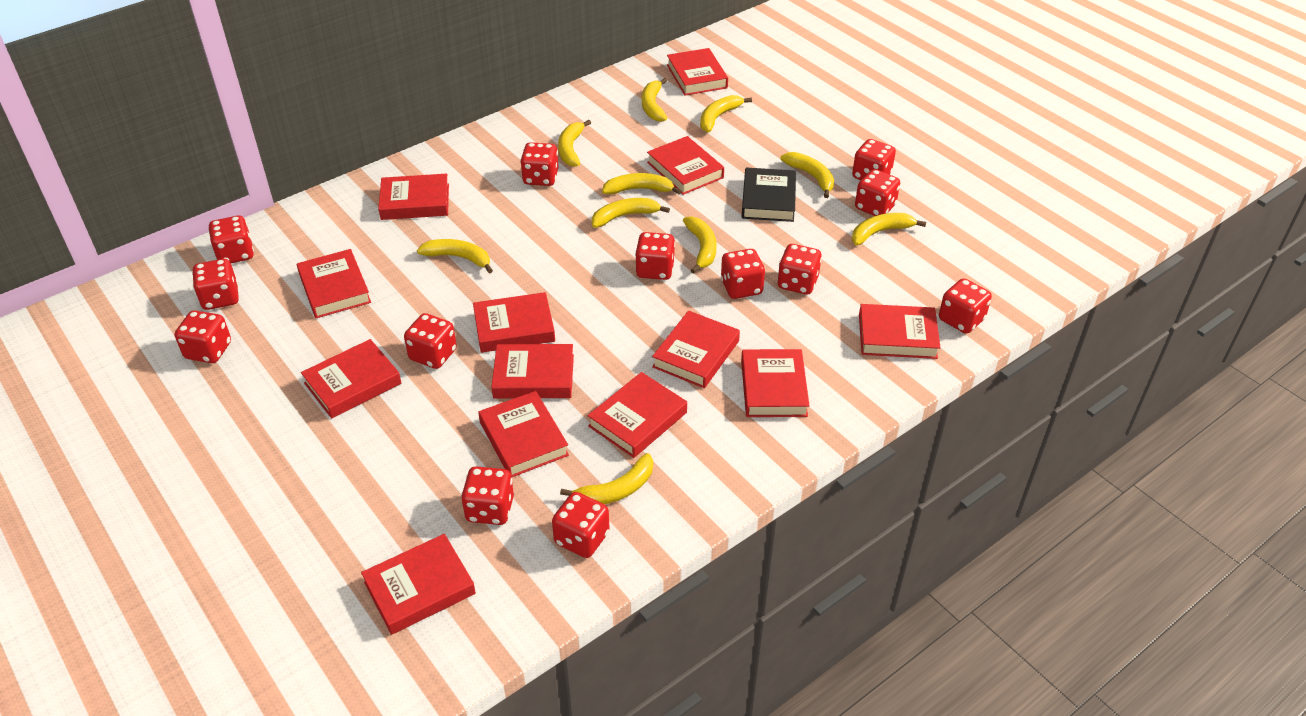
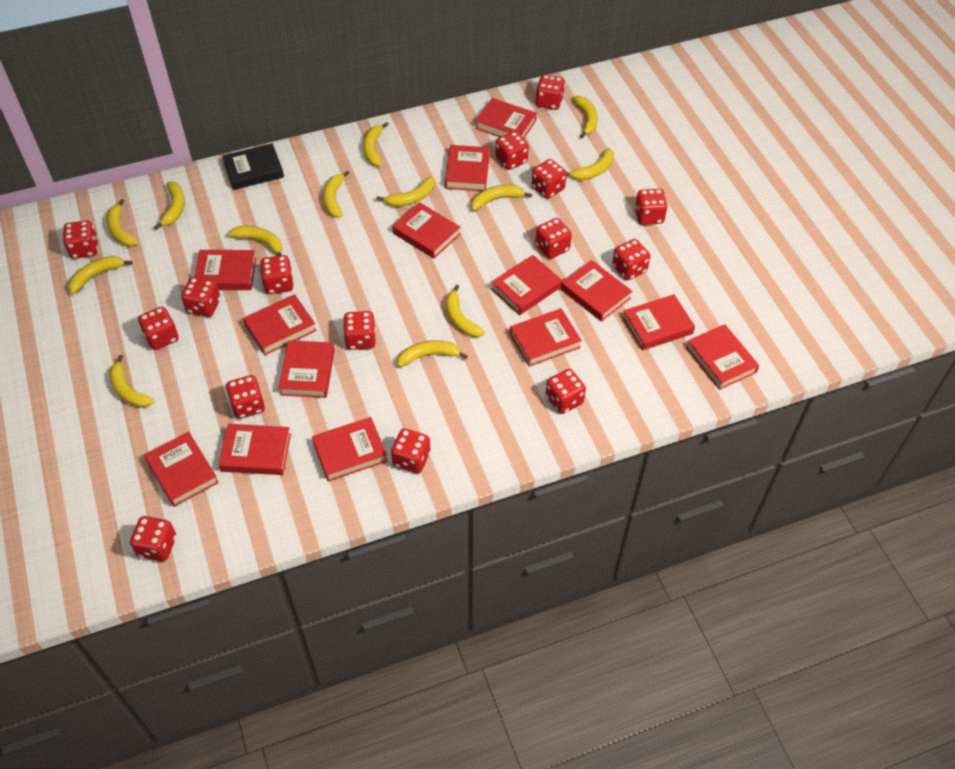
red book: [297,249,371,318] [301,339,401,419] [361,534,476,635] [378,174,449,220] [473,292,555,353] [478,391,569,478] [491,344,574,399] [587,372,687,458] [647,136,724,195] [652,311,740,388] [667,48,728,95] [741,349,810,417] [859,304,941,359] = 13 -> [144,431,219,507] [194,250,256,290] [218,424,291,475] [243,294,317,355] [279,340,334,398] [312,417,387,482] [392,202,461,258] [445,145,490,191] [475,98,537,139] [491,255,562,315] [509,308,582,367] [561,260,632,322] [622,294,695,350] [686,324,759,390] = 14
red dice: [175,310,231,363] [192,259,239,310] [208,215,254,263] [404,313,457,369] [461,466,514,525] [520,142,559,186] [552,492,610,558] [635,232,675,280] [721,249,765,299] [777,244,822,295] [852,139,896,180] [855,169,900,216] [939,278,992,334] = 13 -> [63,220,98,259] [130,516,176,561] [138,307,179,350] [181,277,220,317] [226,375,265,419] [260,255,293,294] [343,311,376,350] [391,428,431,473] [495,131,529,170] [532,159,567,199] [535,218,572,259] [536,75,565,110] [546,369,586,414] [612,239,650,280] [635,189,668,225] = 15
yellow banana: [417,239,493,274] [558,120,591,167] [560,453,653,504] [592,198,670,228] [602,173,682,195] [642,78,667,122] [683,216,716,273] [700,95,752,133] [780,152,834,198] [852,213,926,246] = 10 -> [68,256,132,294] [107,199,138,246] [109,355,154,408] [154,182,185,230] [228,226,282,256] [323,170,350,218] [363,122,389,166] [376,176,435,207] [397,340,468,367] [446,285,485,337] [471,185,532,211] [566,148,614,180] [572,96,598,138] = 13

